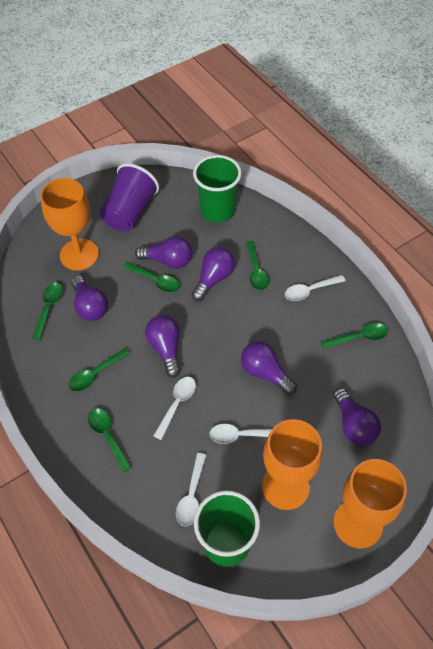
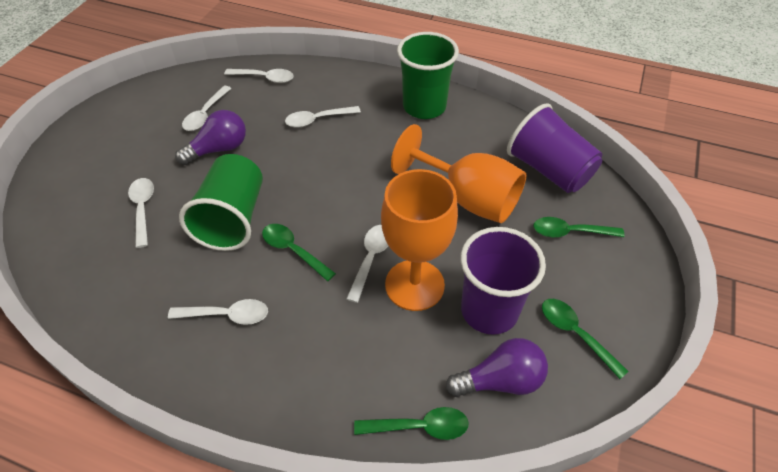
green spoon: [32,283,63,340] [69,348,130,392] [88,408,132,472] [123,262,180,292] [246,241,269,290] [321,323,388,349] = 6 -> [262,224,336,281] [354,407,469,440] [533,217,625,238] [542,299,628,379] = 4
orange goblet: [40,178,99,270] [262,419,322,510] [334,459,407,549] = 3 -> [381,169,458,311] [391,124,526,223] = 2
purple cup: [100,163,159,231] = 1 -> [461,227,546,335] [507,103,602,193] = 2
purple light bulb: [71,275,108,321] [135,236,192,269] [145,315,181,377] [192,247,235,301] [241,341,297,395] [333,388,381,446] = 6 -> [175,110,246,165] [446,338,548,397] = 2
white spoon: [153,377,196,440] [176,453,206,526] [209,424,272,444] [285,275,345,301] = 4 -> [128,178,154,248] [168,299,268,325] [182,86,232,131] [224,69,294,83] [285,106,361,128] [346,225,388,303] = 6

